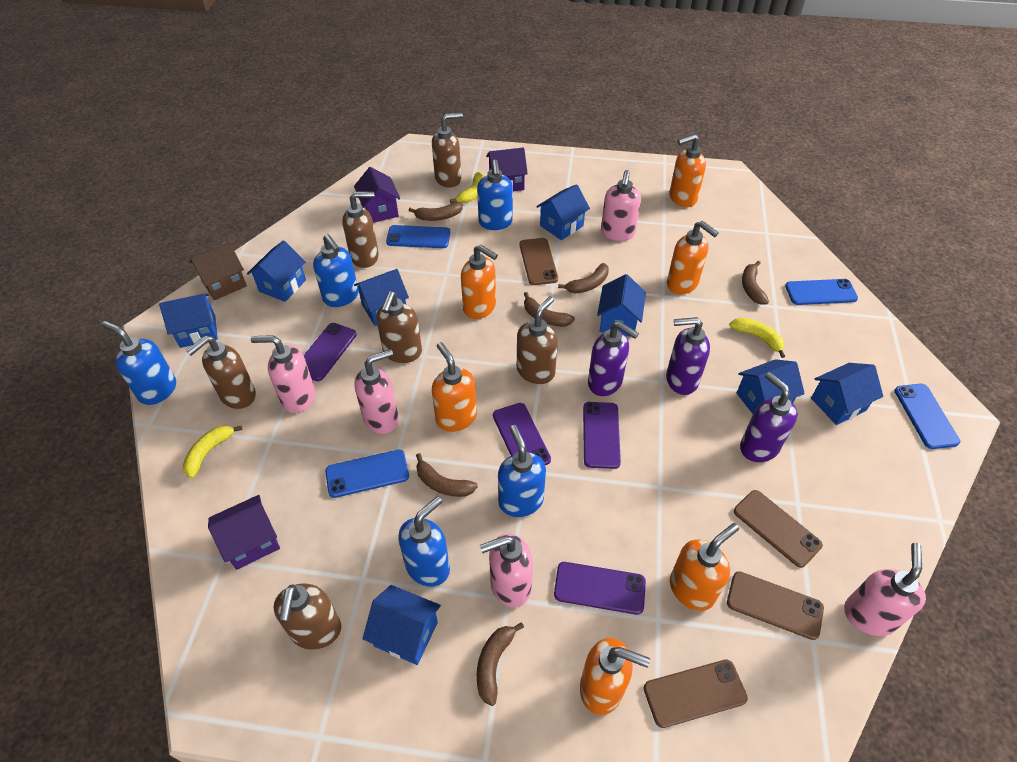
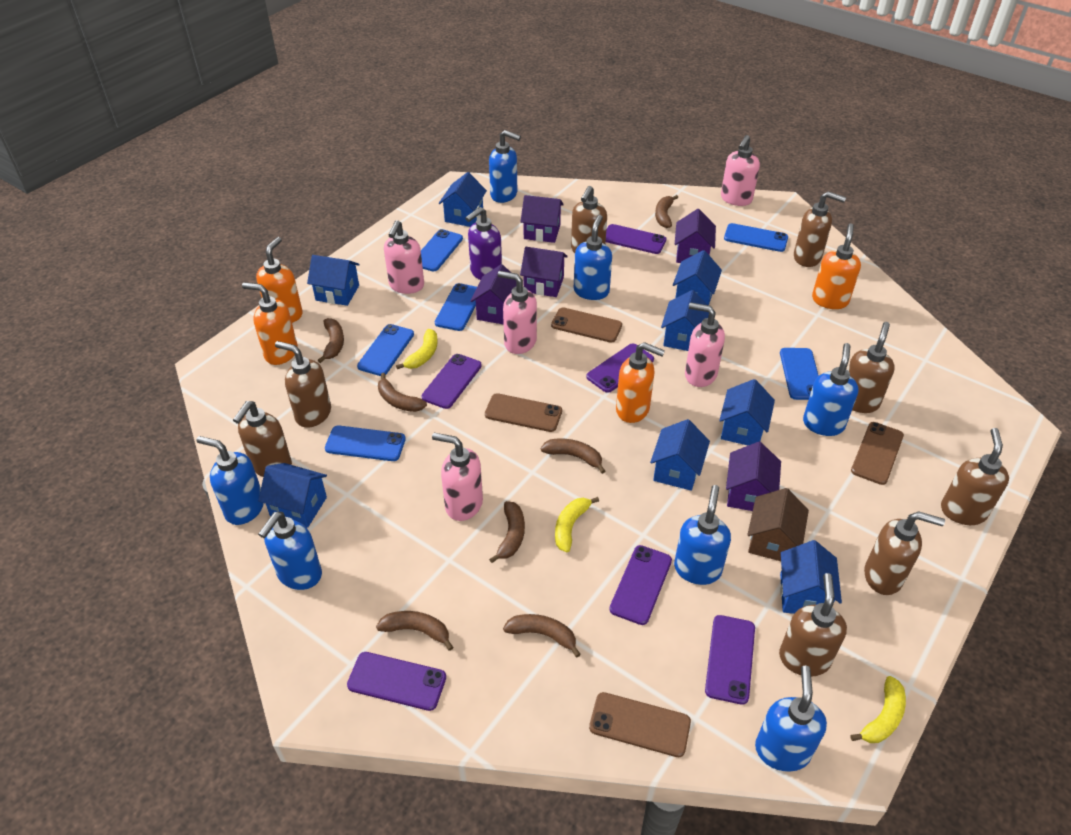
blue phone: [325,450,409,498] [386,225,450,248] [785,279,858,305] [894,384,960,449] = 4 -> [325,426,406,461] [357,324,414,376] [421,229,463,272] [435,283,477,331] [724,223,788,252] [780,348,819,400] = 6
blue soap dispenser: [102,321,176,405] [313,234,359,307] [398,496,450,587] [477,160,513,230] [498,425,546,517] = 5 -> [196,436,264,525] [258,512,322,590] [489,130,521,203] [574,215,612,300] [674,485,731,585] [755,666,827,772] [803,343,859,436] = 7
brown banana: [408,202,463,221] [416,453,478,497] [477,622,524,706] [524,292,575,327] [558,263,609,293] [742,261,769,305] = 6 -> [318,318,344,363] [376,611,453,651] [378,373,427,412] [489,501,525,563] [503,614,581,658] [541,439,605,474] [655,195,678,228] = 7
brown soap dispenser: [186,335,256,409] [274,584,341,649] [342,191,379,268] [376,292,422,363] [432,112,463,188] [517,296,558,384] = 6 -> [233,401,292,477] [275,341,331,428] [571,186,607,253] [779,573,847,677] [794,191,846,267] [847,322,895,413] [864,512,945,595] [941,428,1009,525] = 8
orange soap dispenser: [432,342,477,432] [461,244,498,319] [580,638,650,715] [667,221,719,294] [669,134,706,207] [670,523,739,611] = 6 -> [242,282,298,365] [256,237,303,323] [616,342,665,423] [812,223,861,309] = 4
purple house: [208,495,280,570] [354,167,400,223] [486,147,528,191] = 3 -> [471,264,517,325] [520,195,564,243] [520,247,568,297] [675,209,716,263] [726,442,781,511] = 5
purple phone: [304,323,357,381] [493,403,551,465] [554,562,646,615] [583,402,621,469] = 4 -> [347,652,446,711] [421,354,482,409] [586,344,654,393] [606,224,667,254] [609,545,672,625] [705,615,755,705] = 6
purple soap dispenser: [588,321,639,396] [666,317,710,395] [740,372,798,462] = 3 -> [465,207,502,280] = 1

